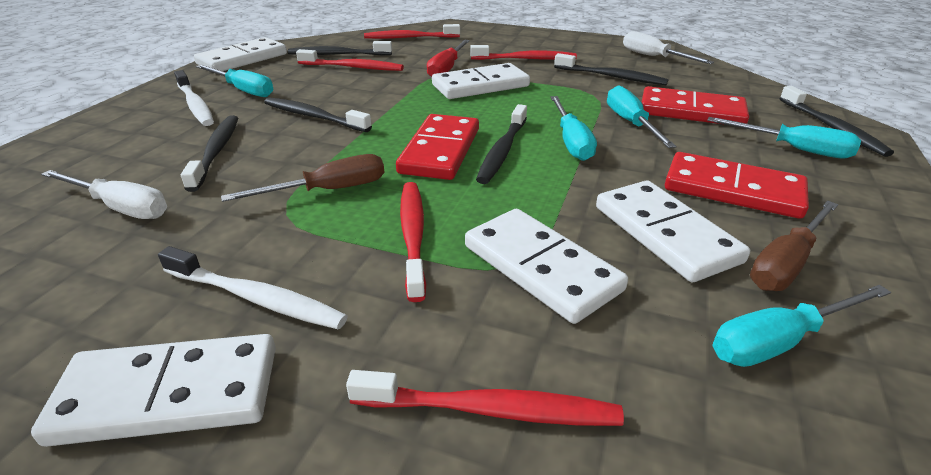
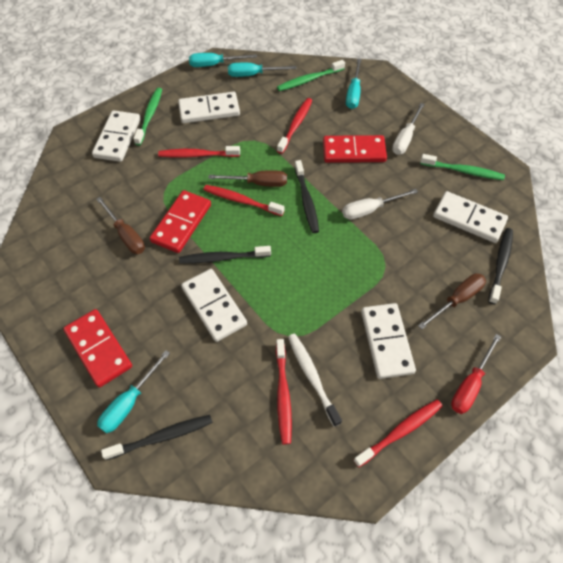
black toothbrush: [181,115,238,192] [264,97,372,132] [288,41,392,56] [476,104,527,184] [554,53,669,85] [780,86,894,157] = 6 -> [101,415,213,460] [179,246,271,263] [295,160,319,233] [488,228,513,304] = 4
brown screwdriver: [221,154,384,202] [750,201,838,291] = 2 -> [96,197,145,254] [208,170,287,187] [418,273,486,329] = 3
green toothbrush: none = 0 -> [133,88,162,146] [277,60,345,91] [420,154,505,180] = 3
turquoise screwdriver: [196,64,273,97] [550,96,597,161] [607,85,677,148] [707,117,861,158] [712,285,891,367] = 5 -> [97,350,170,433] [189,53,257,67] [228,63,297,77] [346,58,361,109] = 4
white toothbrush: [158,246,348,330] [174,70,214,126] = 2 -> [288,334,342,427] = 1

